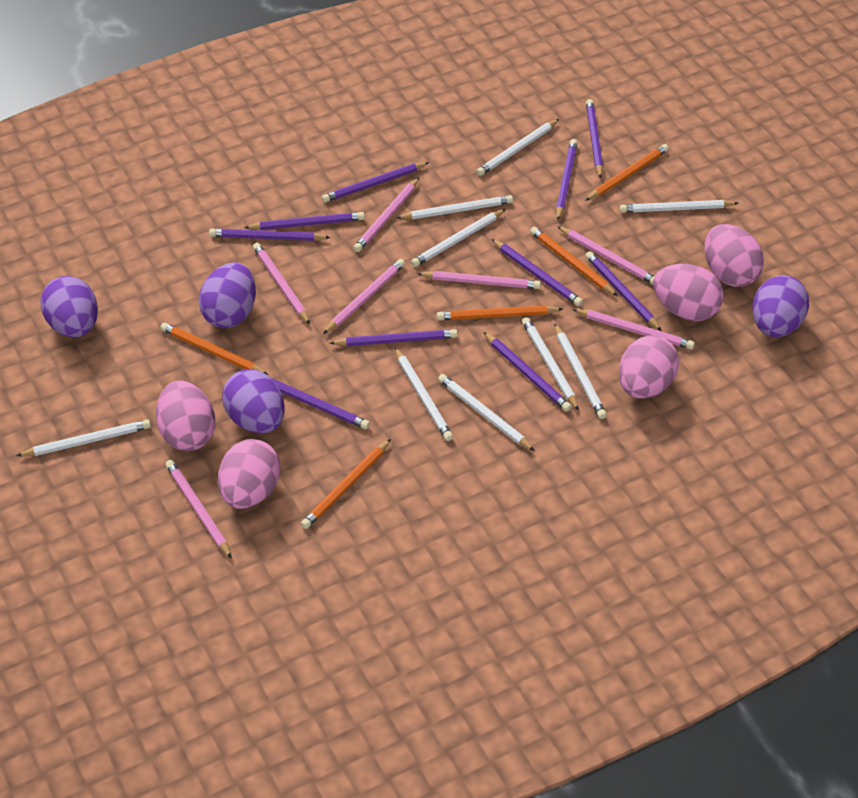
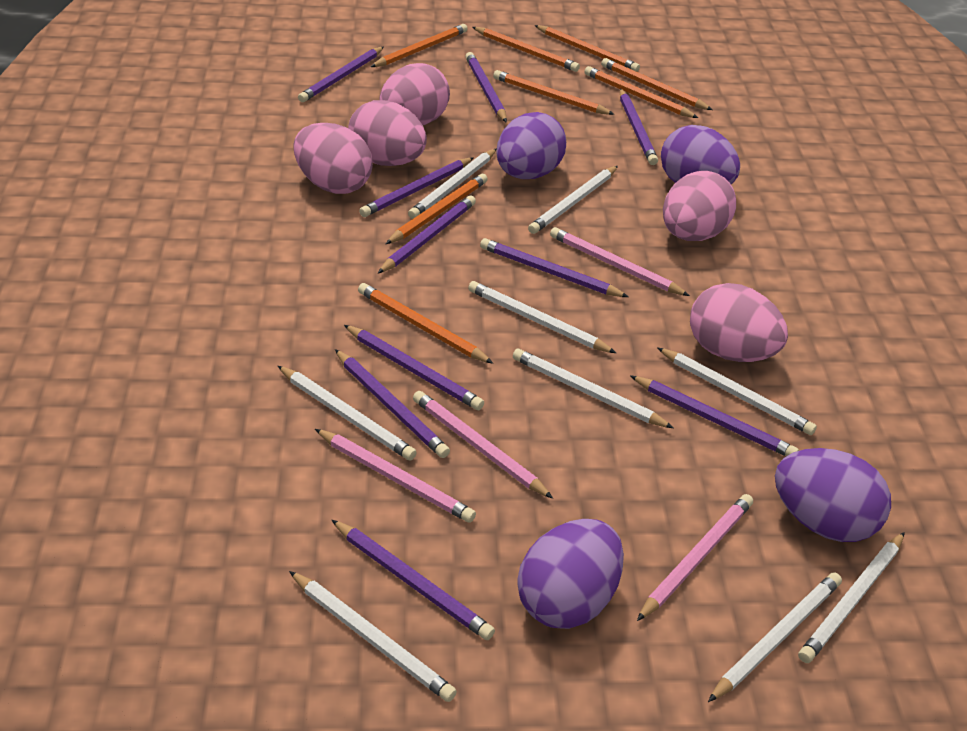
orange pencil: [160,323,268,375] [301,439,391,529] [437,306,563,320] [530,227,618,296] [585,144,669,201] = 5 -> [358,283,493,364] [371,24,468,67] [386,174,488,244] [472,27,580,72] [493,70,615,115] [535,25,640,72] [584,66,698,118] [601,58,713,110] = 8
pink pencil: [165,460,232,559] [253,243,310,324] [323,259,405,334] [354,178,419,252] [417,271,541,289] [557,226,654,285] [573,309,695,349] = 7 -> [315,429,476,523] [413,391,553,499] [550,227,690,296] [637,494,753,621] = 4

